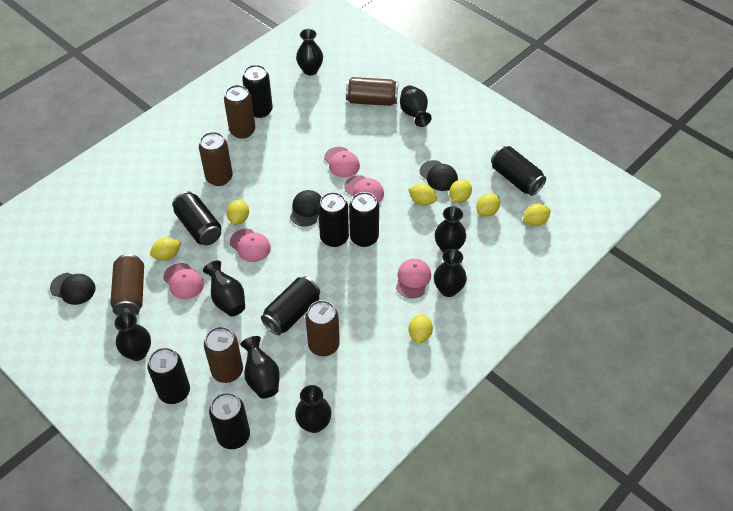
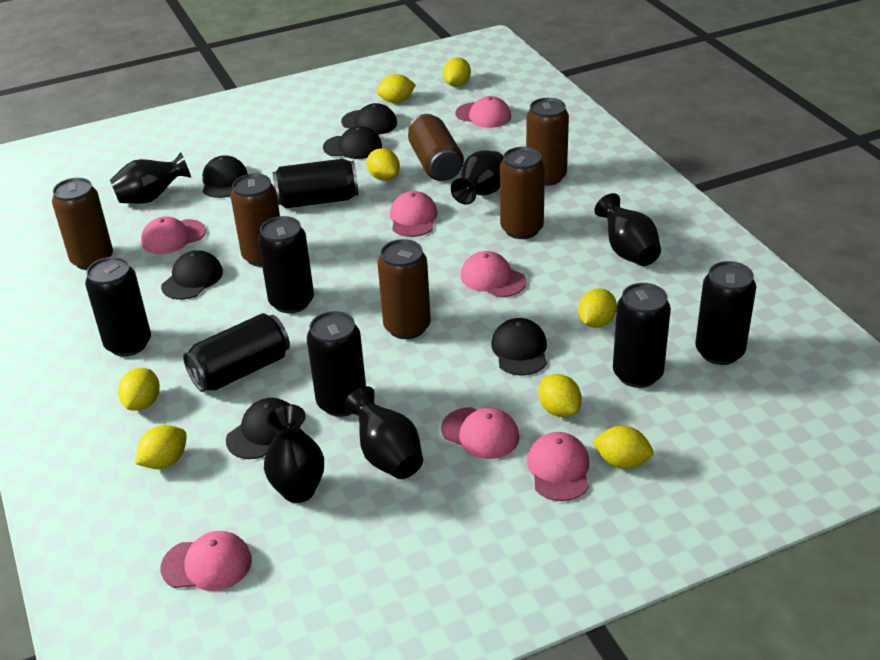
black can: [147,348,190,404] [172,191,221,245] [209,392,250,449] [242,65,273,118] [261,276,320,335] [318,192,349,247] [349,192,379,247] [491,146,546,196] = 8 -> [85,257,151,356] [183,313,290,392] [258,216,314,313] [272,159,359,208] [307,311,366,417] [613,283,671,388] [695,261,756,365] = 7
black cap: [50,273,96,305] [290,190,322,227] [420,160,458,191] = 3 -> [161,250,223,300] [202,155,248,198] [226,398,300,459] [323,126,382,159] [341,103,397,135] [491,318,547,375] = 6
black vase: [114,313,151,361] [203,260,245,316] [240,336,280,399] [295,385,332,433] [296,29,323,75] [400,85,432,127] [434,249,467,297] [435,206,466,253] = 8 -> [110,152,191,204] [264,404,324,503] [343,386,423,479] [451,150,504,204] [595,193,661,266] = 5
pink cap: [163,263,204,299] [230,229,271,262] [324,147,360,178] [344,175,384,203] [396,259,431,299] = 5 -> [141,217,206,254] [161,531,252,591] [390,191,438,237] [441,407,520,459] [455,96,511,128] [461,251,526,297] [527,432,589,501] = 7
yellow lemon: [150,237,181,261] [227,199,249,225] [408,184,437,206] [408,314,433,344] [449,179,472,203] [476,193,500,216] [523,204,551,226] = 7 -> [118,368,160,411] [135,425,187,469] [367,148,400,181] [377,74,416,103] [443,58,471,87] [538,374,582,417] [578,288,617,328] [592,426,653,469] = 8

